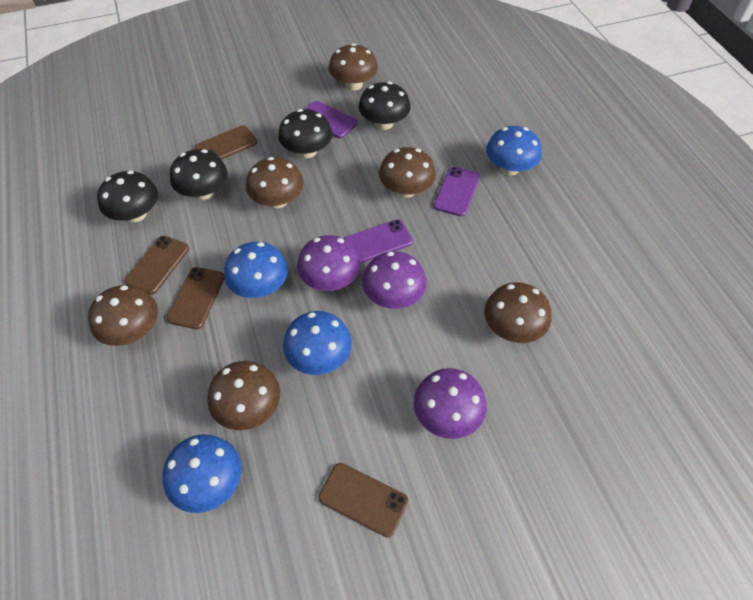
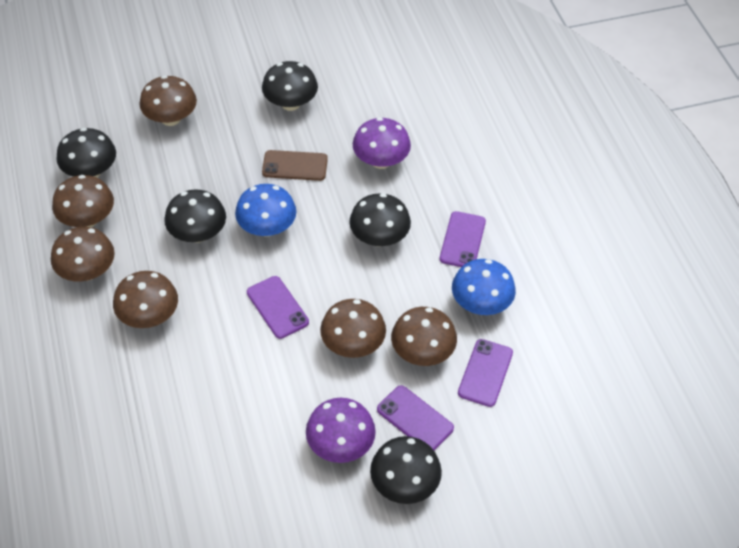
black mushroom: [97,171,158,222] [170,149,228,200] [278,109,332,158] [358,82,411,130] = 4 -> [56,128,116,177] [164,189,226,243] [262,61,318,111] [349,193,411,247] [370,436,442,504] = 5
blue mushroom: [162,435,242,513] [224,242,288,298] [283,311,352,375] [486,126,542,175] = 4 -> [235,184,296,237] [452,259,516,315] = 2
brown phone: [125,236,189,294] [167,267,224,329] [195,125,257,160] [319,463,408,538] = 4 -> [262,150,328,181] = 1
purple mushroom: [297,235,360,291] [362,251,427,309] [414,368,487,439] = 3 -> [306,398,376,463] [353,117,411,169] = 2
purple phone: [304,101,357,138] [344,219,413,263] [434,166,480,217] = 3 -> [247,276,309,339] [377,385,454,451] [440,211,486,267] [458,339,513,407] = 4

